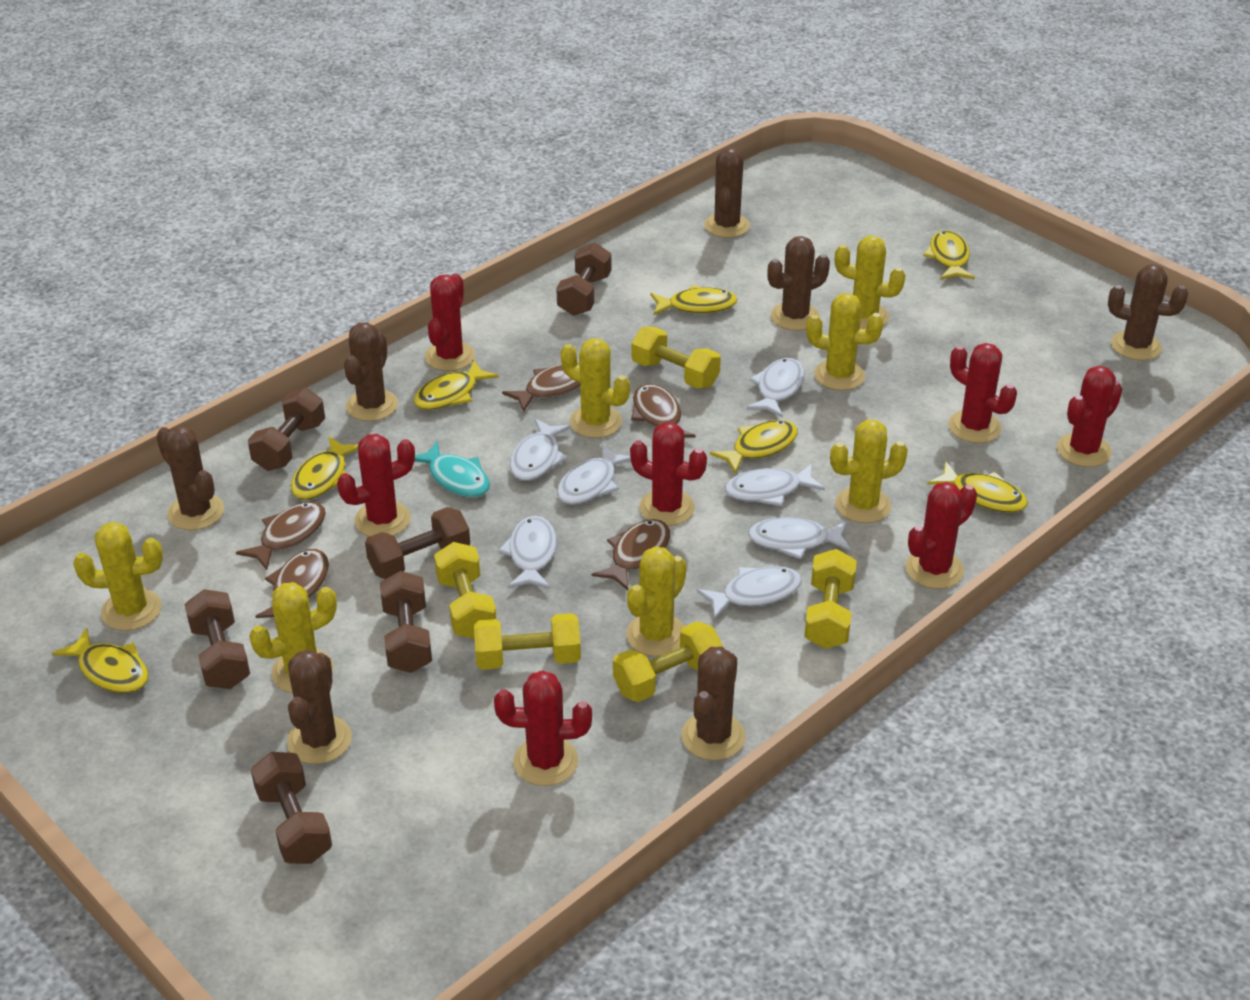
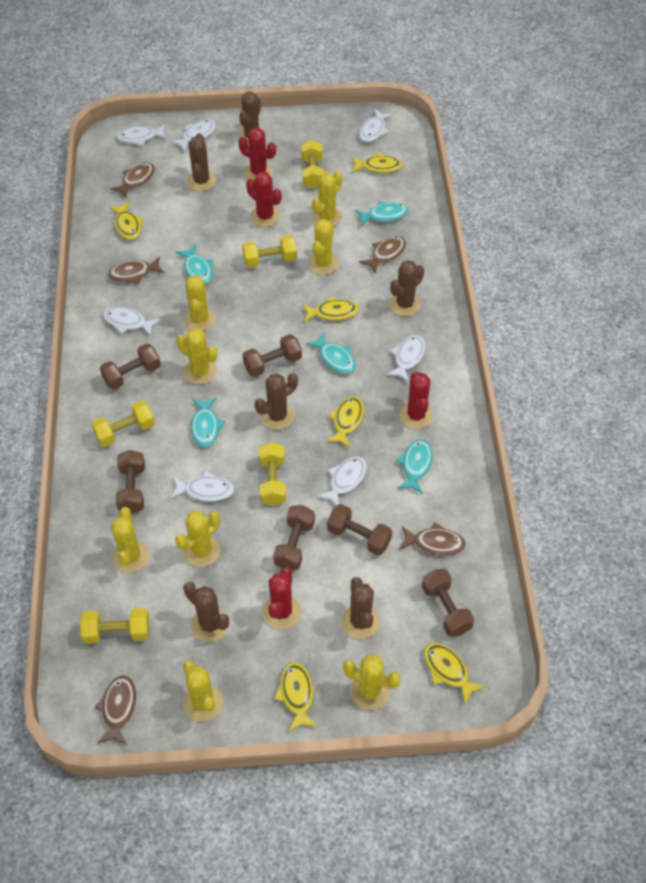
brown cactus: [156,426,224,530] [287,650,352,764] [344,322,398,421] [681,646,746,760] [704,148,750,238] [767,236,830,331] [1108,265,1188,360] = 7 -> [183,582,229,642] [187,133,216,191] [238,92,266,146] [255,373,298,430] [341,577,380,639] [389,260,424,316] = 6
red cactus: [337,434,415,537] [425,273,475,371] [494,670,592,786] [630,422,707,526] [905,482,977,589] [948,343,1017,443] [1057,366,1122,467] = 7 -> [238,128,276,180] [246,172,282,227] [263,568,301,629] [400,372,433,429] = 4
turquoise fish: [415,441,490,497] = 1 -> [175,245,213,284] [191,397,225,447] [306,333,356,374] [355,201,409,226] [396,440,433,494] = 5
yellow cactus: [73,522,163,631] [249,582,337,693] [561,338,630,438] [626,546,687,656] [806,293,884,391] [830,420,908,523] [835,236,905,329] = 7 -> [111,507,149,573] [175,511,220,567] [176,328,217,384] [183,660,223,722] [184,275,216,331] [308,219,339,275] [312,172,342,227] [343,655,401,710] = 8
yellow fish: [52,628,149,693] [291,436,358,500] [414,360,499,410] [650,285,737,315] [710,420,798,474] [923,230,975,280] [927,461,1028,513] = 7 -> [109,202,144,240] [274,662,317,732] [302,297,359,322] [326,397,364,448] [352,153,403,173] [424,643,485,704] = 6

